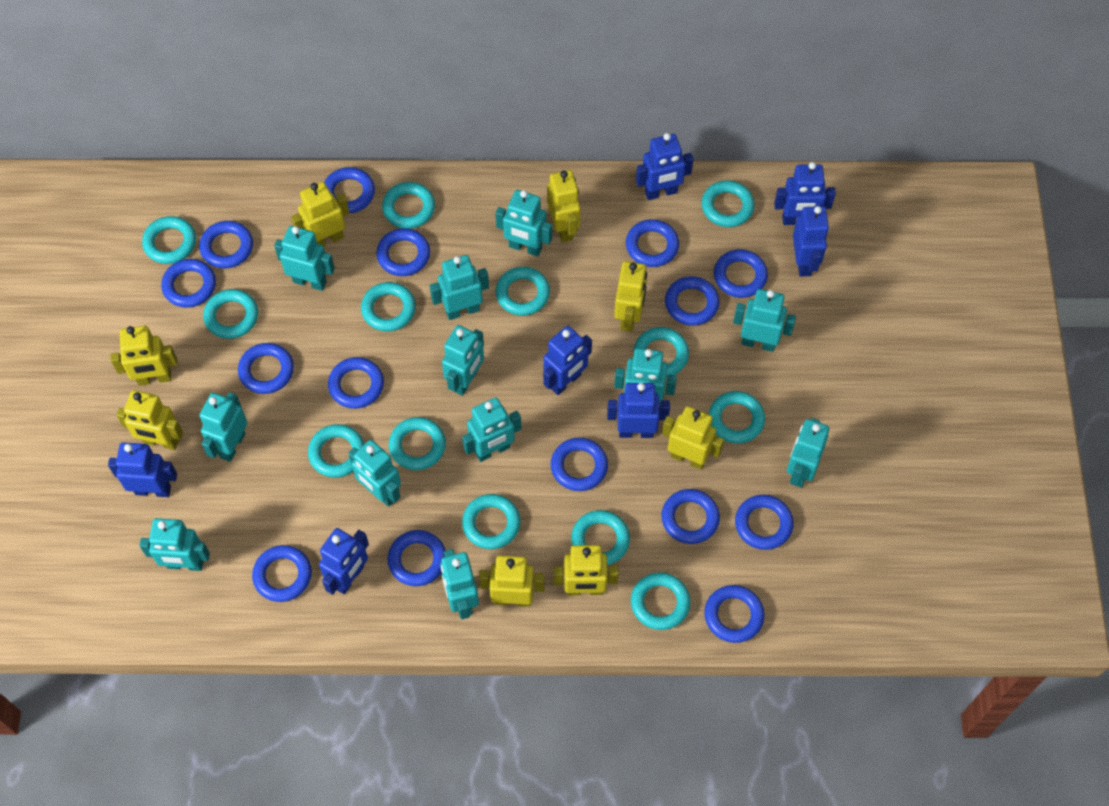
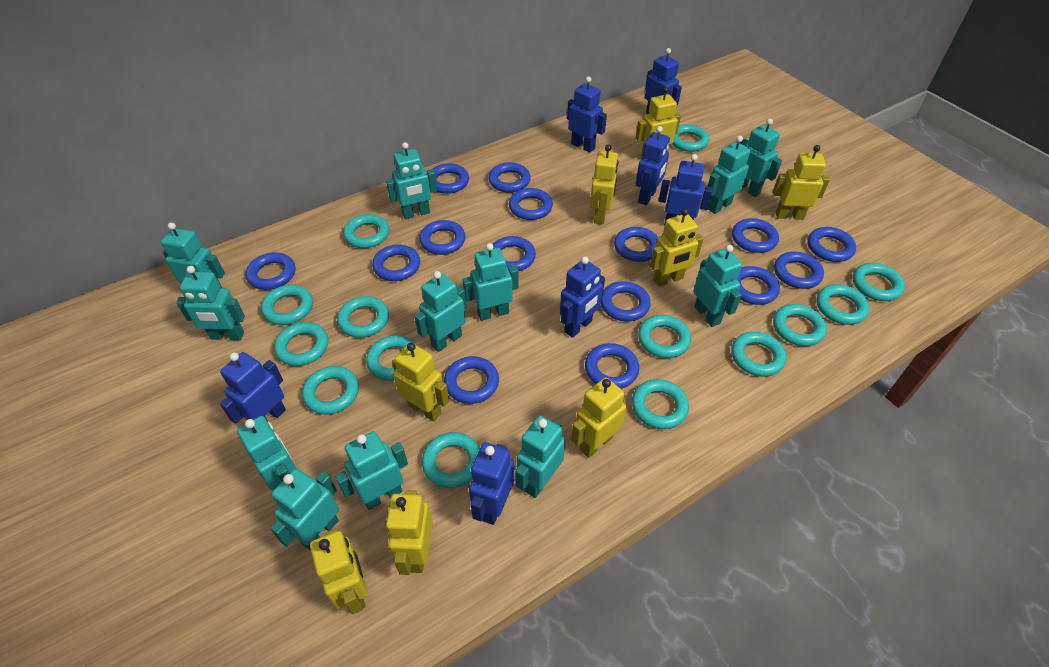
turquoise ring: [142,216,196,264] [203,289,258,339] [308,424,364,478] [361,282,416,331] [382,182,435,229] [389,417,446,470] [462,494,520,549] [496,267,550,316] [571,510,630,565] [631,573,691,630] [634,327,689,377] [701,180,755,227] [709,391,765,443] = 13 -> [261,285,313,325] [274,322,328,366] [302,366,359,415] [337,296,389,338] [343,214,389,248] [366,335,417,381] [422,432,480,488] [632,379,689,429] [638,315,691,358] [672,124,709,152] [731,332,786,377] [773,304,827,346] [816,284,870,325] [853,263,905,301] = 14

